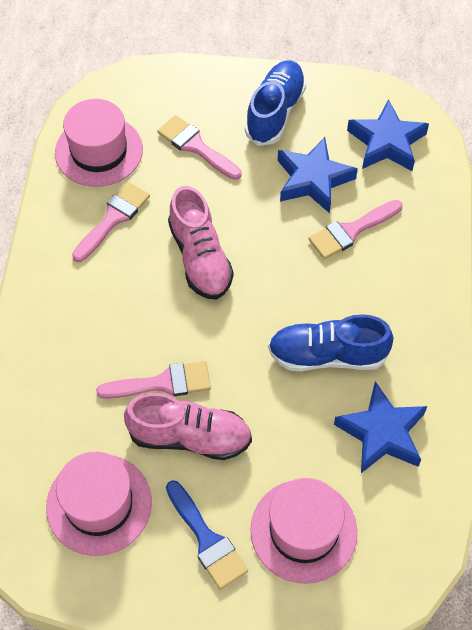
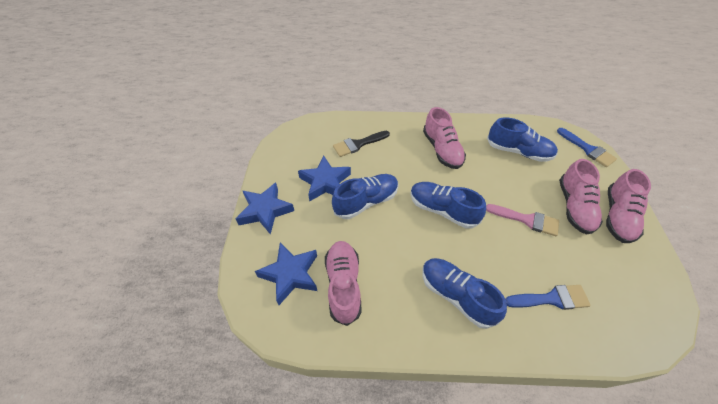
black brush: none = 0 -> [333,131,390,157] = 1
blue brush: [166,480,248,590] = 1 -> [505,285,591,310] [557,128,617,167] = 2
blue shoe: [245,60,306,146] [268,314,394,371] = 2 -> [332,174,398,219] [410,182,486,229] [422,258,507,329] [487,117,558,162] = 4
pink brush: [72,182,150,262] [96,361,211,399] [157,115,241,180] [308,200,403,259] = 4 -> [486,204,559,236] = 1
pink hat: [46,452,152,556] [55,99,143,187] [250,478,357,584] = 3 -> none = 0
pink shoe: [124,393,252,460] [168,186,234,300] = 2 -> [325,241,362,326] [423,107,466,169] [559,159,603,235] [606,169,651,243] = 4

